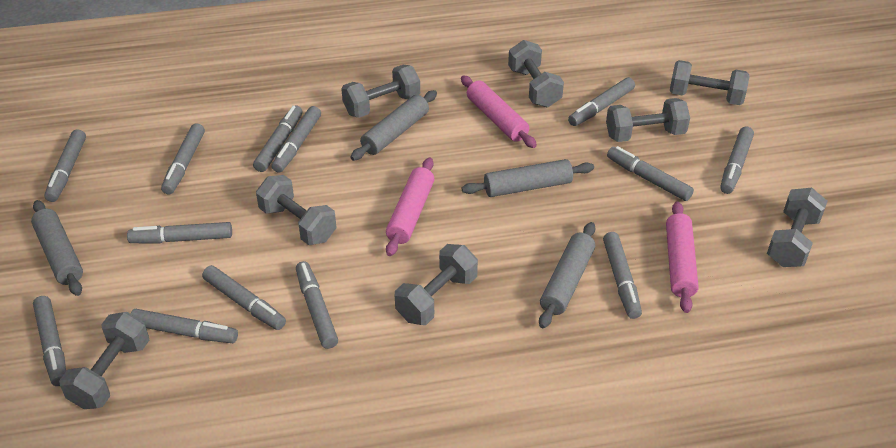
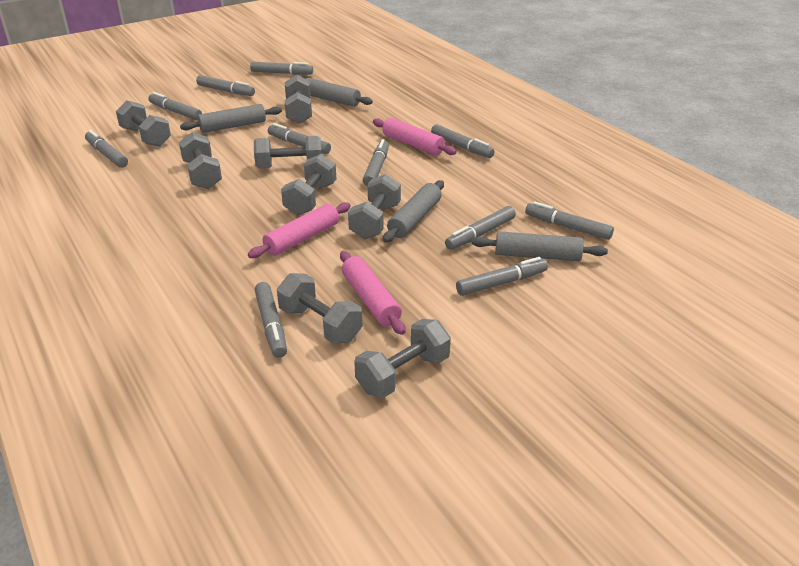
grey marker: [33,296,66,386] [44,129,86,202] [127,222,232,244] [130,309,238,343] [161,123,205,195] [202,265,286,330] [253,106,303,172] [272,106,321,173] [296,261,338,349] [568,77,635,126] [603,232,642,319] [607,146,694,201] [720,127,754,194] = 13 -> [85,130,128,168] [148,92,202,120] [196,75,255,96] [250,62,313,75] [255,282,287,358] [268,123,331,154] [363,139,389,186] [431,124,495,158] [445,206,516,250] [456,257,548,296] [525,201,614,240] = 11

